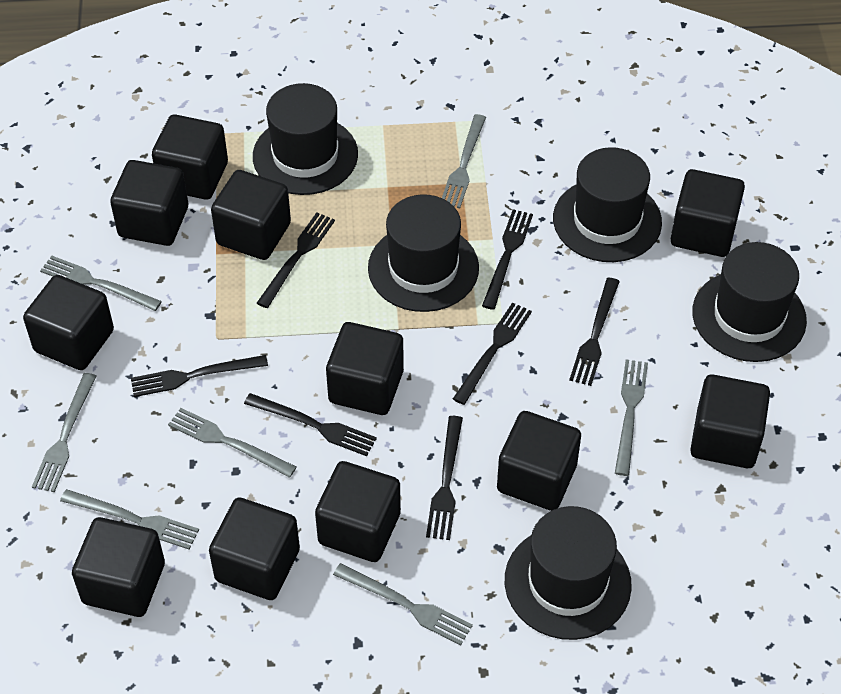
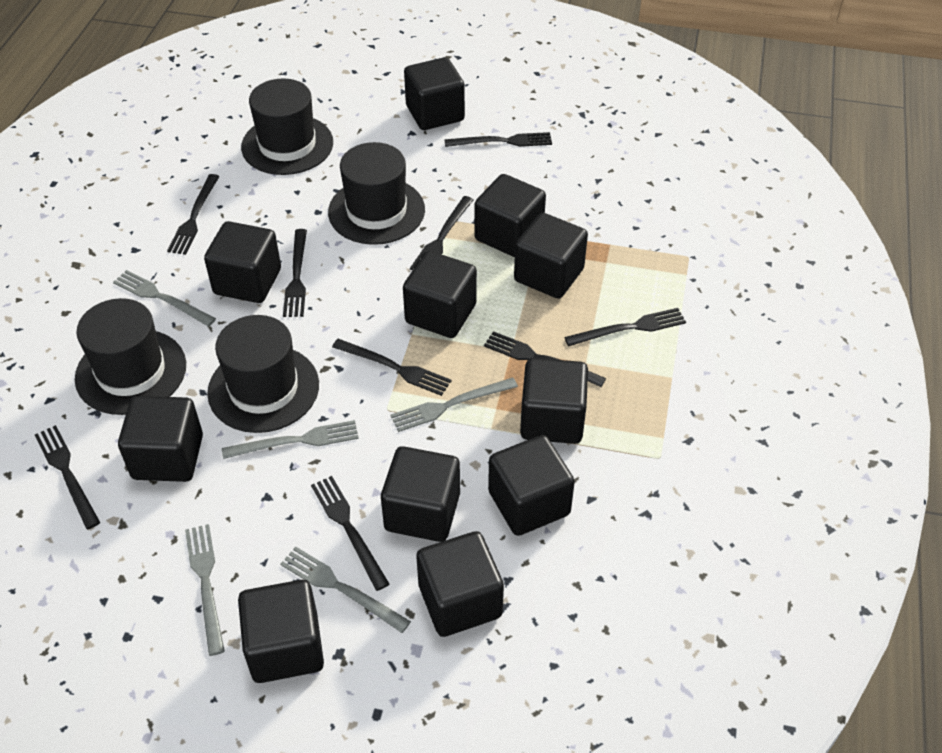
black fork: [131,355,268,397] [244,393,377,456] [257,212,335,308] [426,416,463,540] [453,302,532,405] [482,209,533,310] [569,278,620,386] = 7 -> [35,425,100,529] [167,174,220,255] [283,229,307,317] [311,476,390,591] [332,339,452,396] [410,196,474,270] [444,132,552,147] [484,331,606,387] [565,308,686,346] = 9
black hat: [253,83,358,195] [368,194,479,312] [505,506,632,640] [553,147,662,262] [692,242,807,362] = 5 -> [75,298,186,415] [207,315,319,433] [241,78,333,175] [328,142,425,245] = 4
grey fork: [32,373,97,492] [40,256,162,311] [60,489,199,549] [168,408,297,478] [333,563,473,645] [442,114,486,208] [615,359,648,476] = 7 -> [113,270,216,327] [185,524,225,656] [222,420,359,459] [280,546,411,633] [391,378,518,432] = 5

